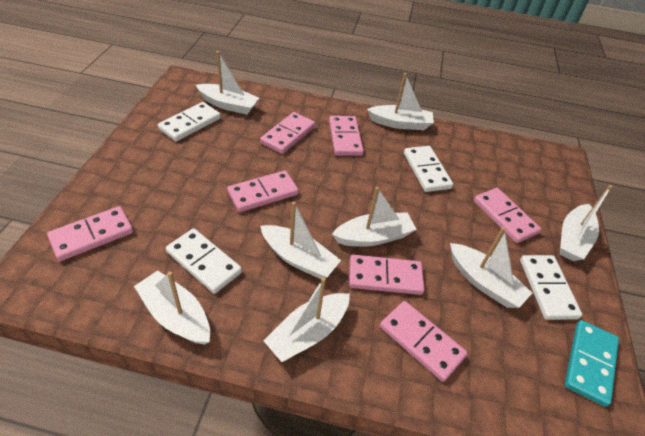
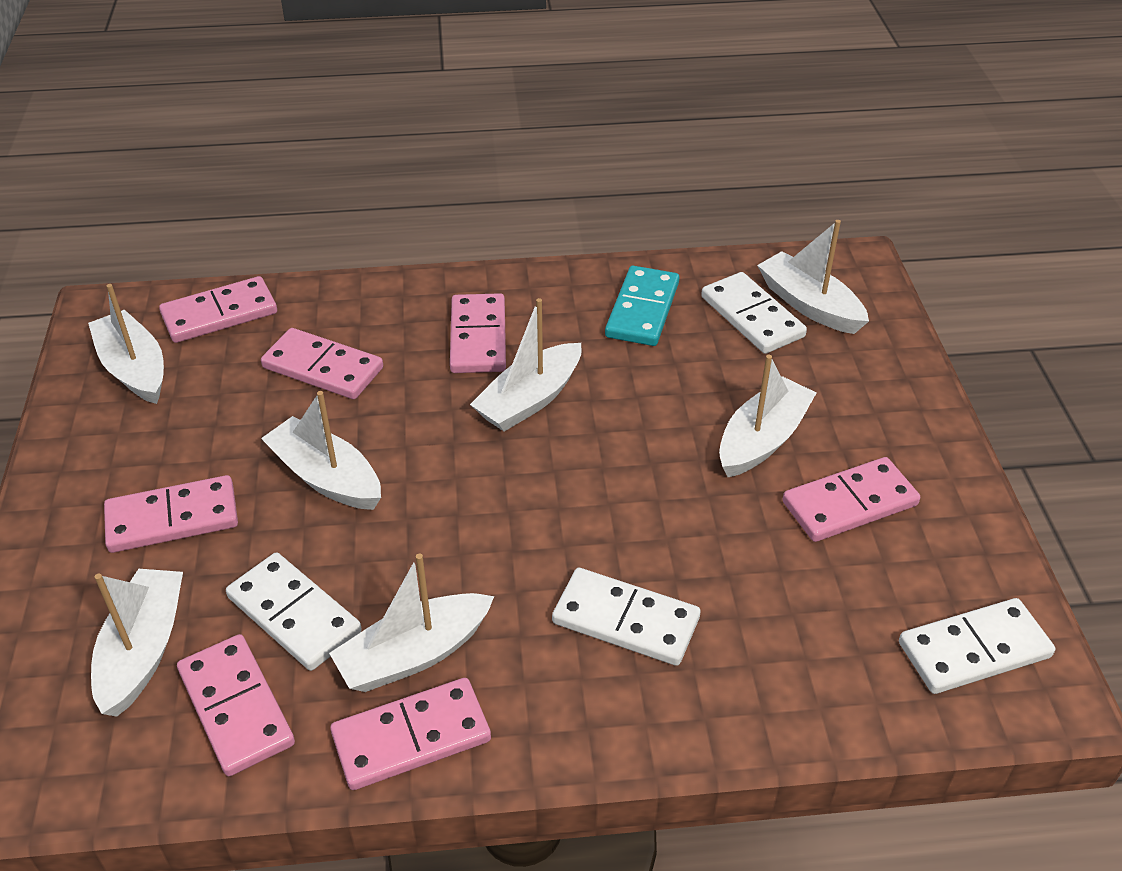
white boat: [134,270,210,345] [196,51,259,115] [260,202,341,279] [263,277,350,362] [332,187,417,247] [367,73,434,130] [450,227,532,308] [560,185,612,261] = 8 -> [88,284,164,404] [91,569,183,717] [261,391,381,510] [329,554,494,692] [470,298,582,431] [719,355,816,477] [757,220,869,334] = 7

